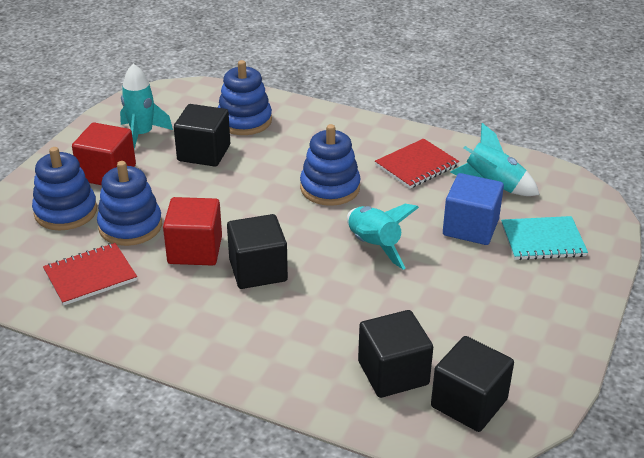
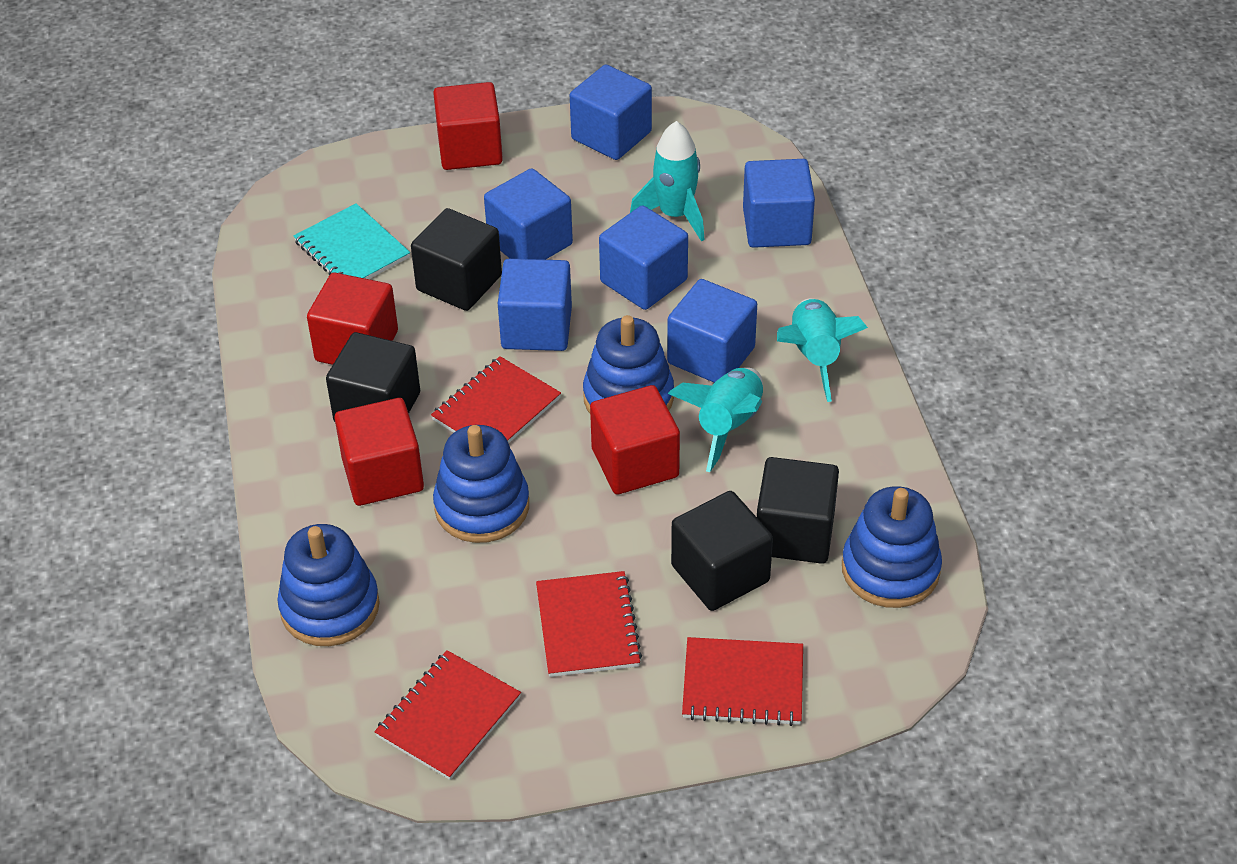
blue cube: [443,173,504,245] = 1 -> [484,168,573,260] [498,259,572,351] [570,65,652,160] [599,205,688,310] [667,279,757,383] [743,159,815,248] = 6
red cube: [72,123,136,185] [163,197,222,266] = 2 -> [307,273,398,365] [335,398,424,506] [433,82,503,170] [590,385,680,495] = 4
red notebook: [43,243,137,306] [375,138,459,189] = 2 -> [374,650,521,780] [431,356,561,443] [536,571,642,677] [682,637,803,726] = 4

